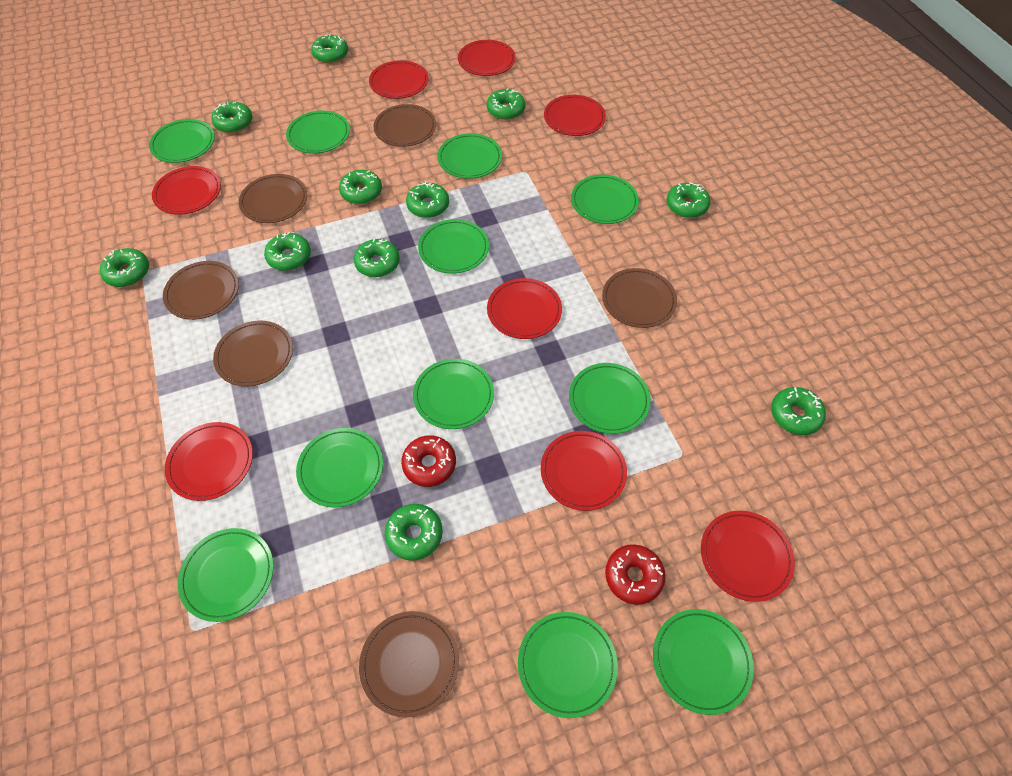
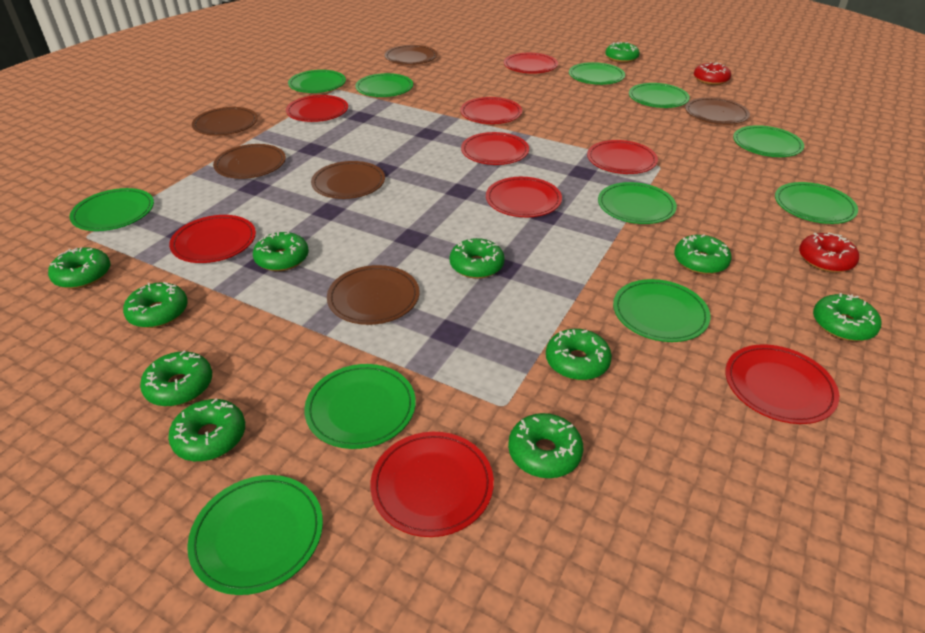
red plate: [152,166,221,215] [165,422,253,501] [369,60,428,99] [458,40,516,76] [487,278,562,339] [541,431,627,511] [544,95,606,136] [701,511,795,602] = 8 -> [169,215,256,263] [286,95,348,122] [370,432,494,537] [460,97,522,124] [461,132,529,165] [486,177,562,217] [504,53,558,74] [587,140,658,174] [725,344,839,424] = 9

